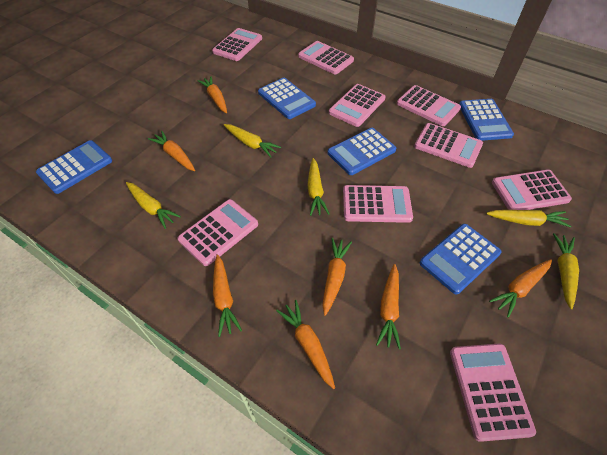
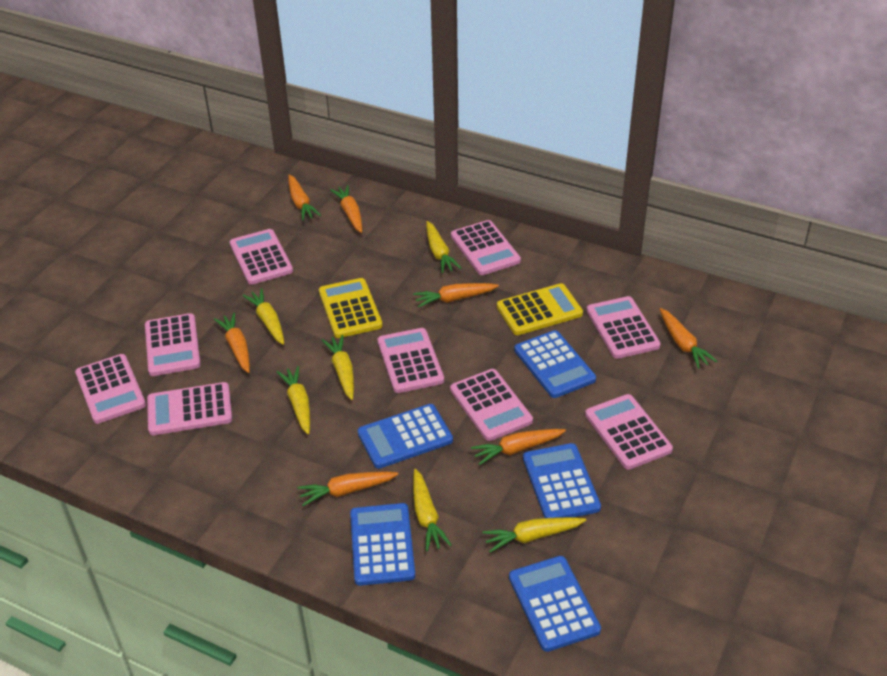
yellow calculator: none = 0 -> [319,278,383,338] [497,283,583,335] = 2
yellow carrot: [126,182,181,229] [224,124,281,157] [307,158,329,216] [486,210,571,227] [553,233,579,309] = 5 -> [242,288,284,345] [277,366,310,434] [322,335,354,400] [413,469,452,552] [426,221,461,273] [482,517,586,553] = 6

